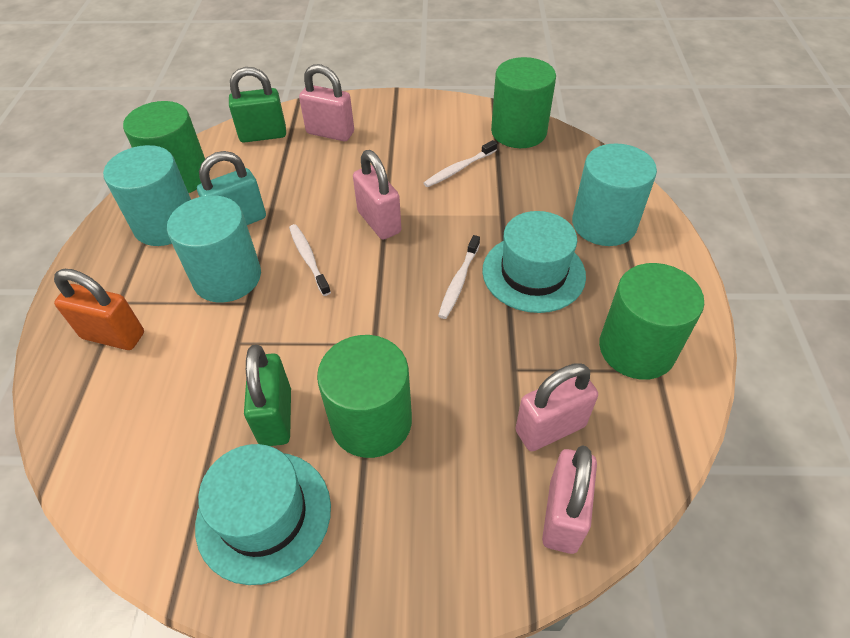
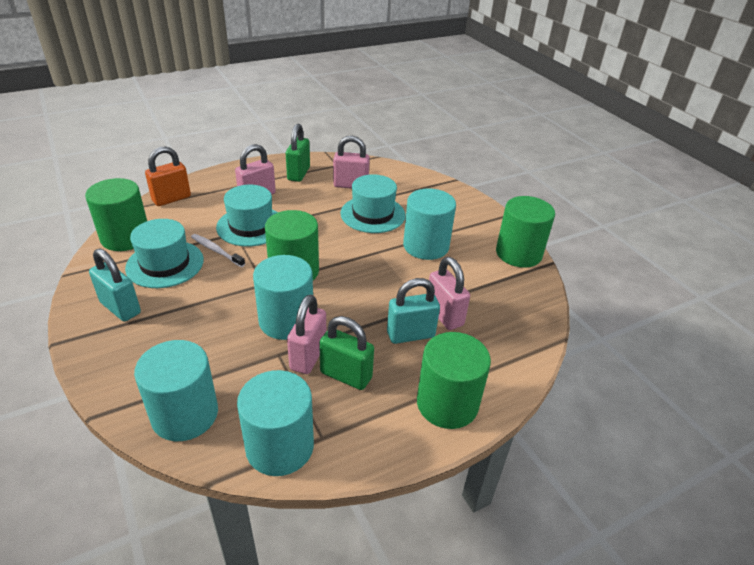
turquoise cylinder: [103,145,191,246] [167,195,261,302] [572,143,657,246] = 3 -> [134,340,218,441] [237,370,314,476] [253,255,313,340] [403,188,456,260] = 4
turquoise hat: [195,444,331,585] [482,211,586,313] = 2 -> [125,219,204,288] [216,185,278,246] [341,174,406,233] = 3
turquoise padlock: [197,151,266,225] = 1 -> [89,248,141,321] [387,278,440,344] = 2
white toothbrush: [289,224,331,296] [424,140,497,187] [438,235,480,319] = 3 -> [191,234,245,267] = 1

